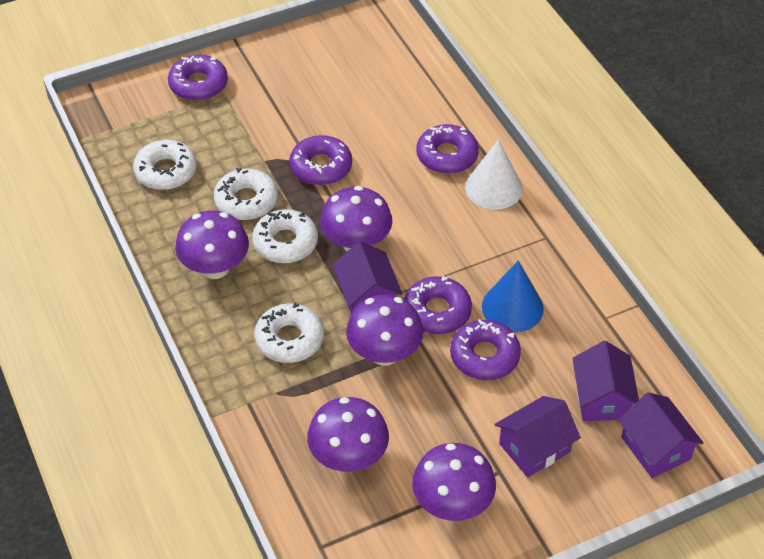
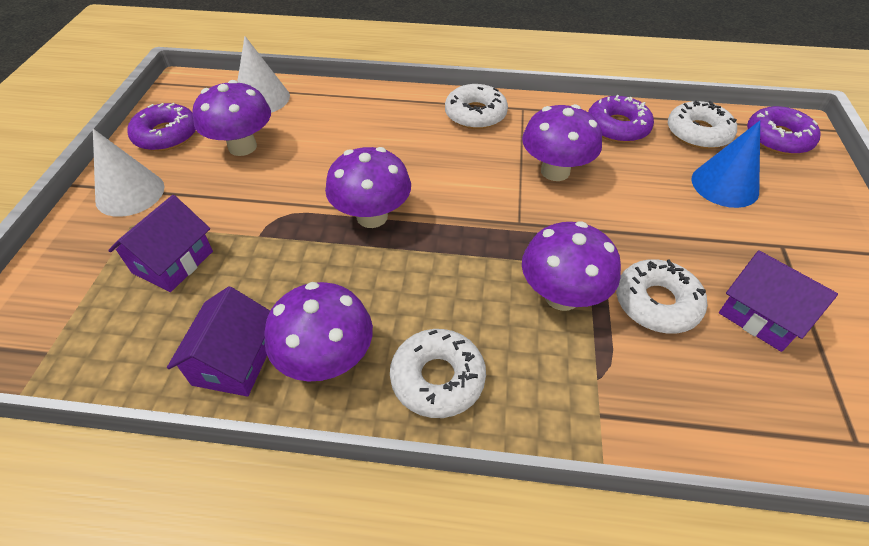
purple donut: [168,55,228,101] [289,135,352,185] [404,276,472,334] [416,124,479,174] [450,319,521,380] = 5 -> [127,103,196,151] [588,95,654,143] [747,106,821,155] = 3
purple house: [333,241,402,314] [495,396,581,477] [572,341,639,421] [618,392,704,478] = 4 -> [108,195,213,292] [167,286,270,397] [719,250,838,352] = 3
white cone: [465,140,523,210] = 1 -> [93,129,165,217] [237,36,290,113] = 2

